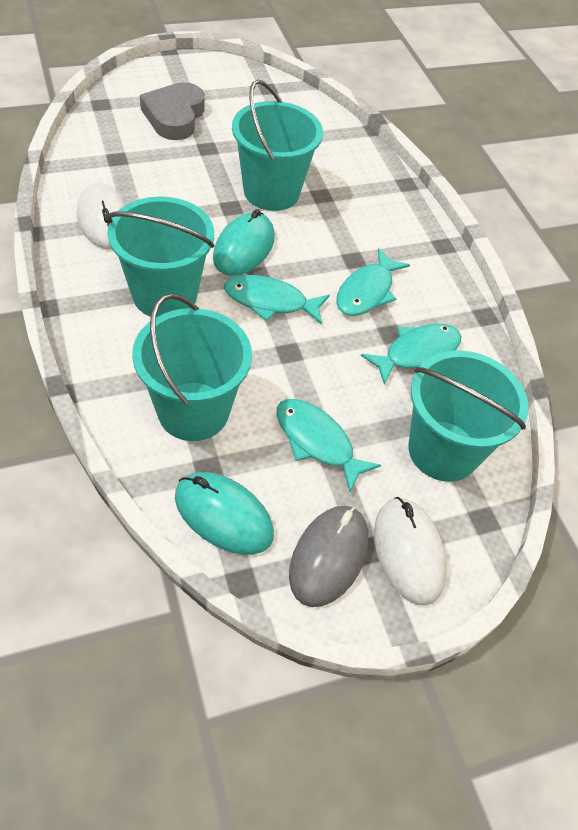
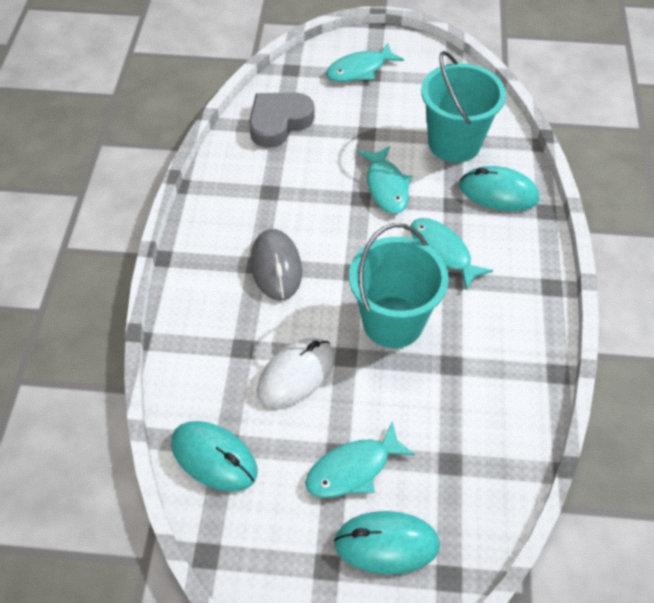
turquoise bucket: [106,197,215,317] [132,293,252,441] [232,80,323,211] [408,350,529,482] = 4 -> [349,223,449,348] [421,51,506,163] = 2
turquoise mouse: [175,472,274,555] [213,209,275,276] = 2 -> [171,421,257,492] [334,511,440,574] [460,166,539,211] = 3
white mouse: [77,183,126,249] [374,497,447,606] = 2 -> [257,338,335,408] = 1

